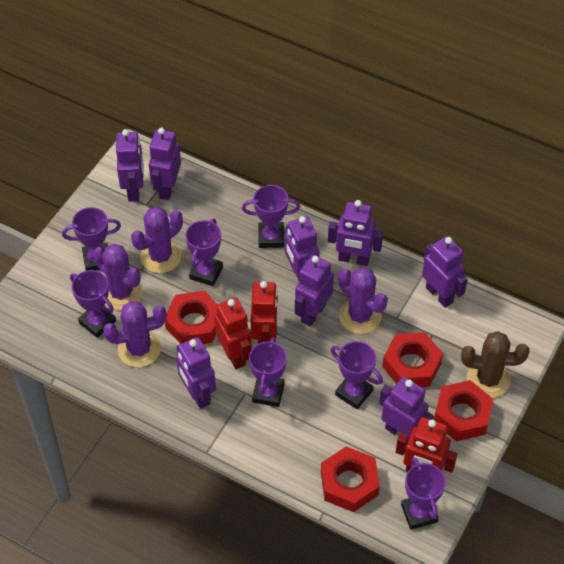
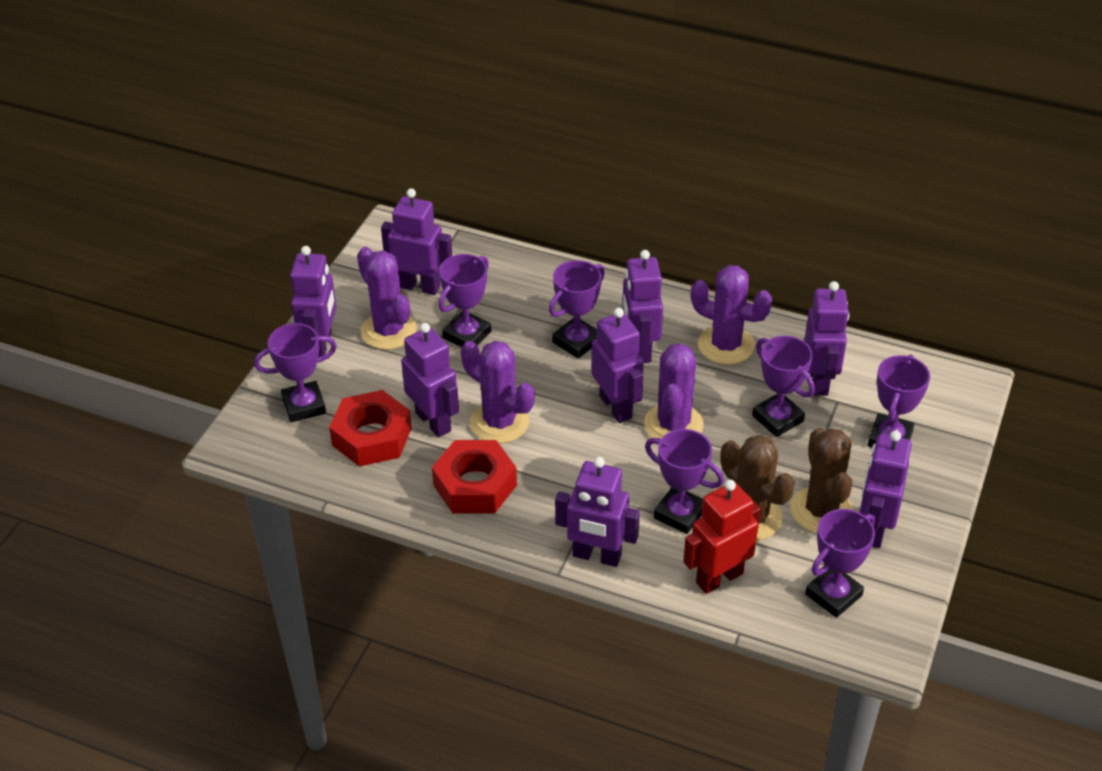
brown cactus: [461,331,529,398] = 1 -> [720,435,795,541] [790,428,853,533] = 2
red nut: [165,291,218,344] [321,446,380,512] [382,332,443,387] [434,380,493,442] = 4 -> [329,390,412,467] [432,440,517,513] = 2
red robot: [214,298,252,369] [251,281,278,344] [396,417,458,473] = 3 -> [683,480,761,594] = 1

